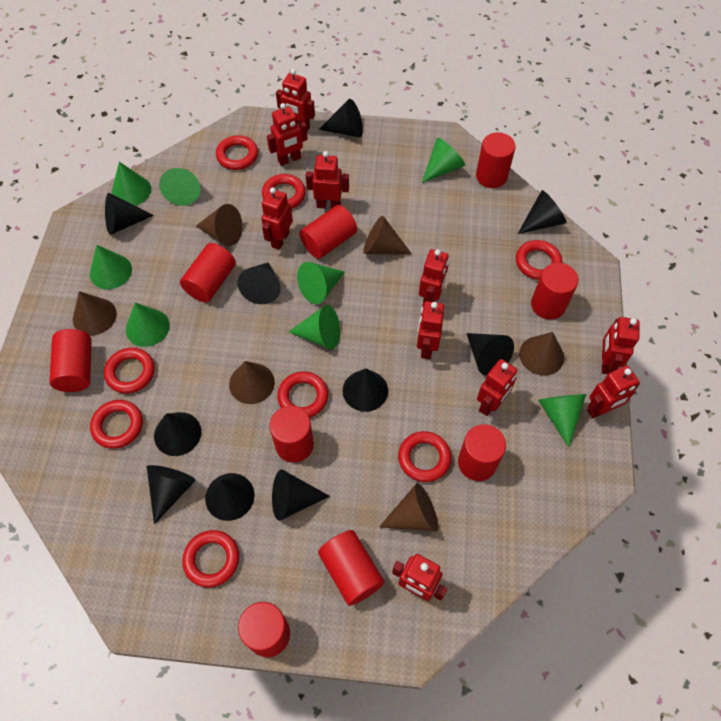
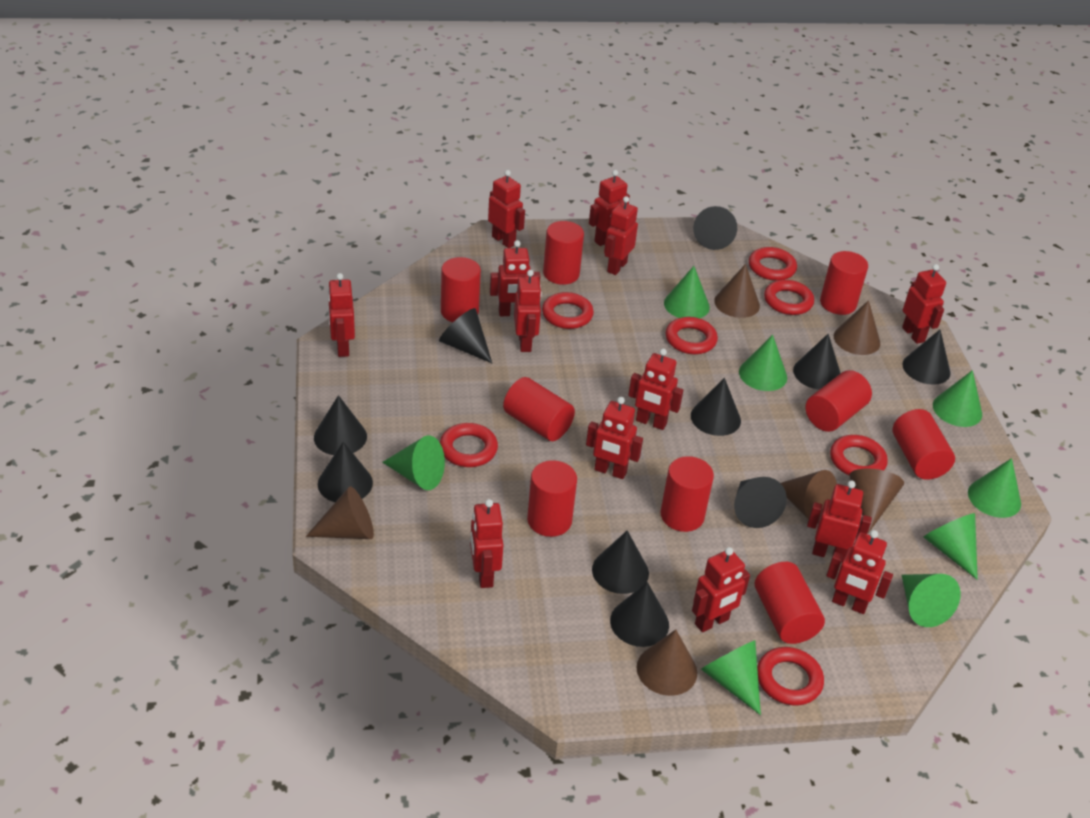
red ring: [90,400,143,449] [104,348,155,394] [182,530,239,587] [216,135,258,170] [262,174,306,209] [277,371,328,418] [398,431,451,482] [516,240,562,280] = 8 -> [440,423,498,467] [542,292,594,329] [666,317,718,354] [749,247,797,281] [757,647,824,706] [764,280,814,315] [830,435,888,475] = 7
red robot: [261,187,293,250] [267,103,308,166] [276,69,315,131] [306,151,349,209] [392,554,447,601] [417,301,444,359] [419,249,449,305] [477,359,517,416] [587,366,640,418] [602,317,640,374] = 10 -> [328,273,355,357] [470,499,503,588] [488,170,525,248] [490,240,540,316] [514,270,542,352] [586,397,643,479] [589,170,630,246] [604,196,638,275] [628,349,683,430] [692,547,750,632] [807,481,872,562] [826,530,893,614] [902,264,946,344] = 13

